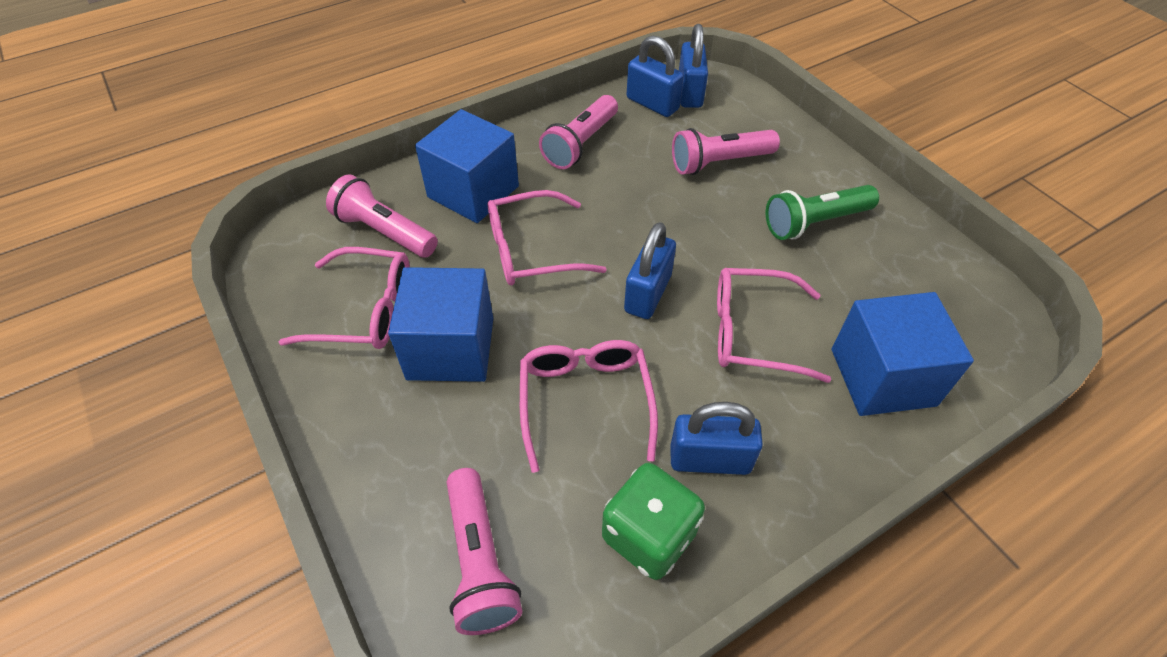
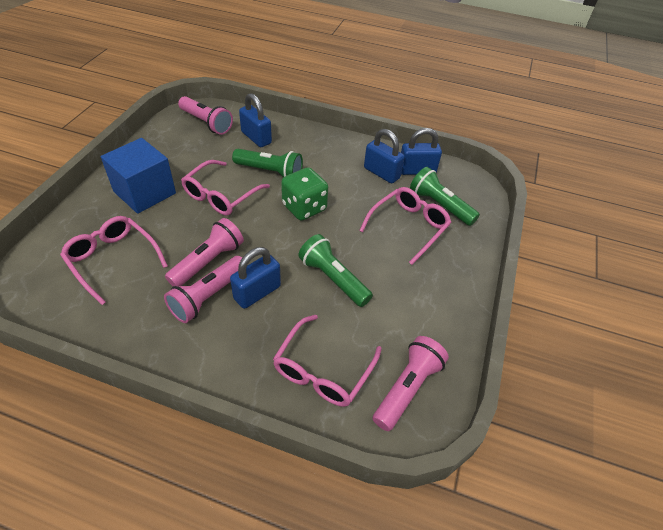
blue cube: [388,267,493,382] [415,109,519,223] [831,292,974,416] = 3 -> [101,138,176,214] = 1
green flashlight: [766,185,879,240] = 1 -> [232,149,303,178] [298,234,373,307] [410,167,480,226] = 3

